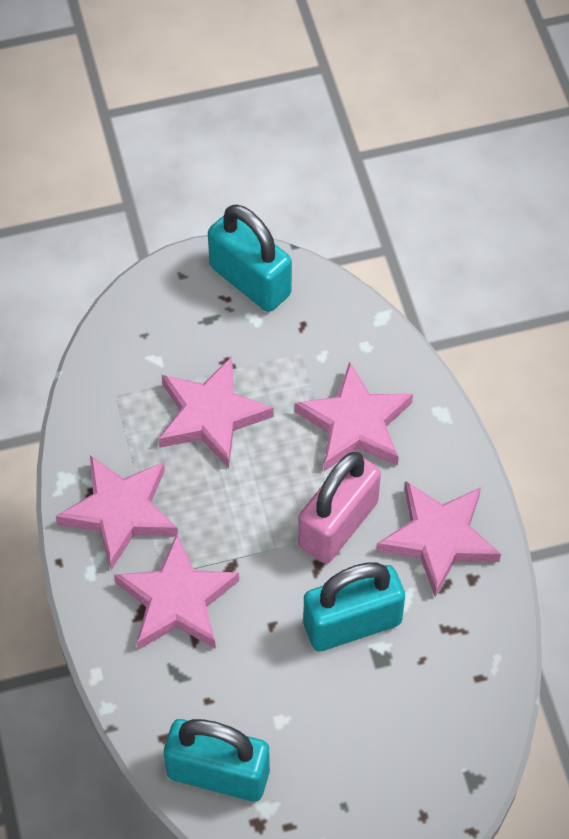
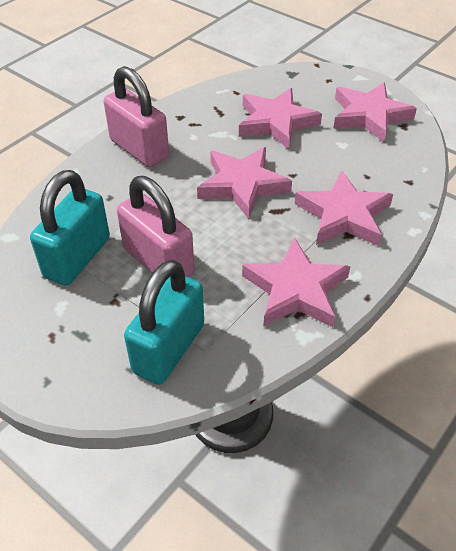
pink padlock: [298,452,381,563] = 1 -> [104,66,169,167] [117,176,195,277] = 2
turquoise padlock: [164,719,270,802] [208,205,292,312] [303,562,405,651] = 3 -> [30,170,110,286] [124,260,204,385] = 2

